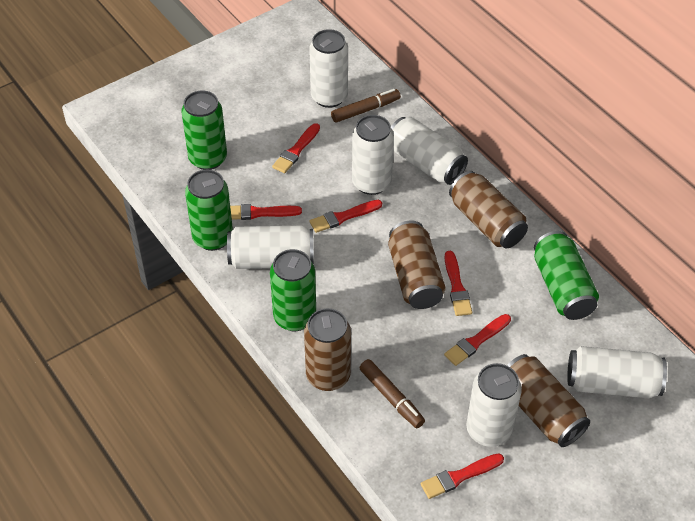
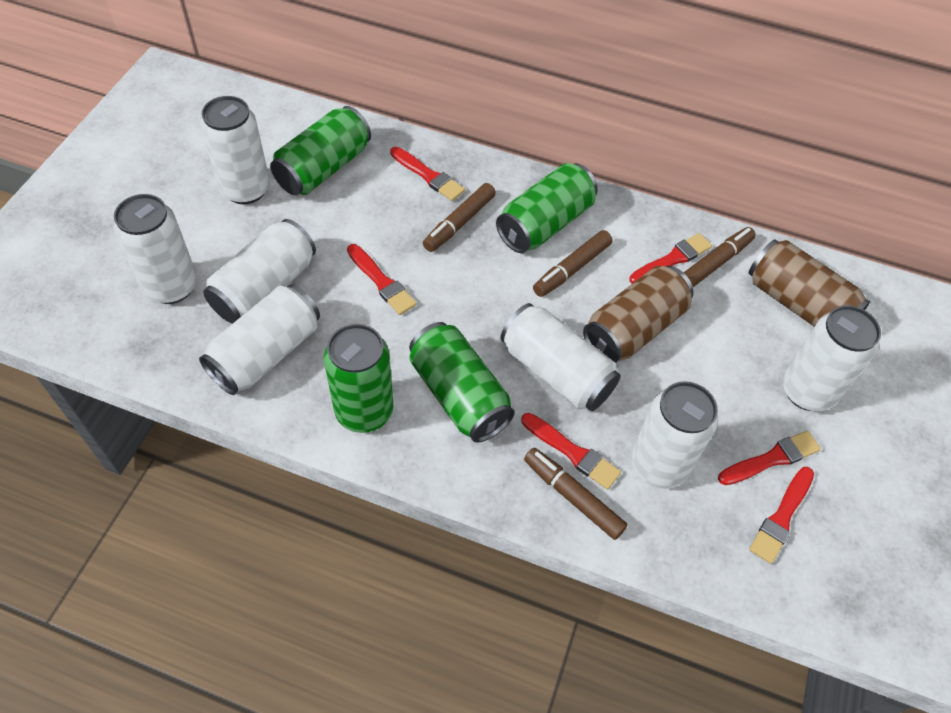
brown can: [304,308,351,391] [388,221,446,309] [449,171,528,248] [507,354,590,447] = 4 -> [583,266,694,363] [749,240,871,327] = 2
brown marker: [331,89,401,123] [359,359,425,428] = 2 -> [423,183,496,252] [524,448,628,540] [533,230,613,297] [683,227,756,287] = 4
white can: [227,226,314,269] [309,29,348,108] [352,115,394,195] [391,117,468,185] [466,363,522,447] [567,346,667,398] = 6 -> [114,194,197,304] [199,284,320,395] [200,96,270,204] [203,219,316,324] [501,303,621,411] [631,381,718,489] [783,305,881,411] = 7

